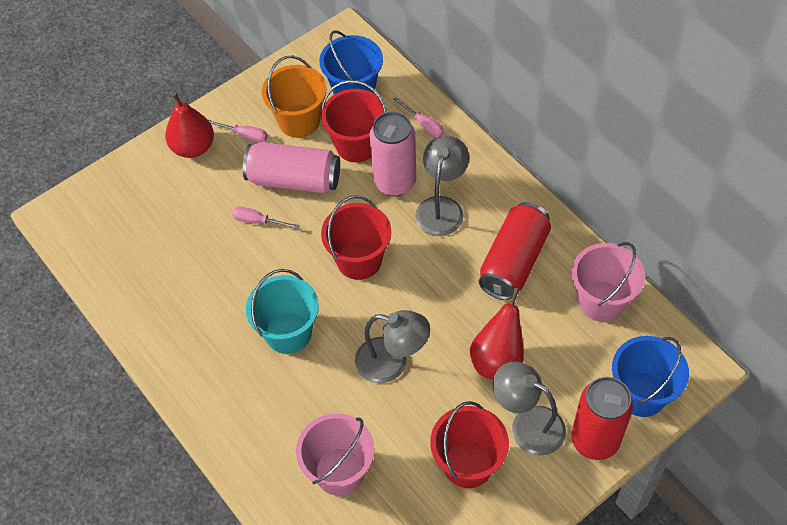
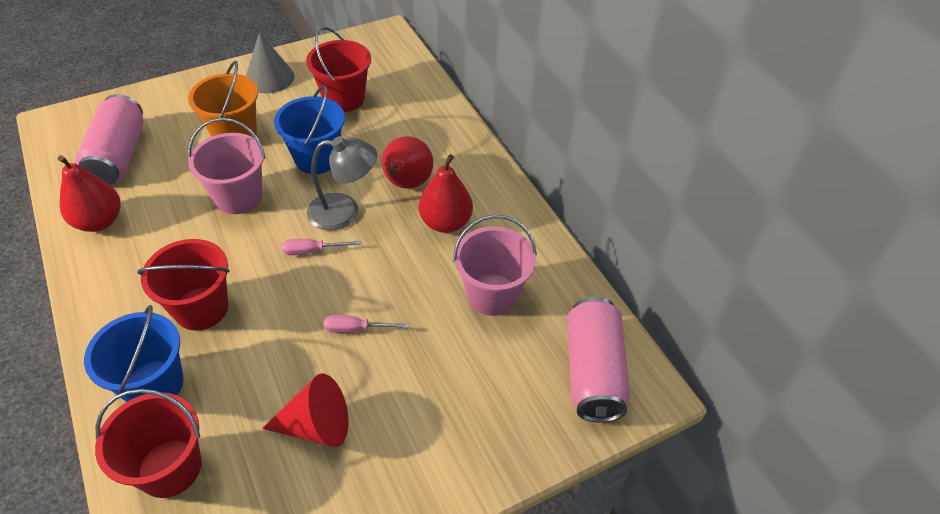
grey cone: none = 0 -> [246,32,295,93] = 1
grey lamp: [355,310,430,383] [415,136,469,236] [493,361,566,456] = 3 -> [307,136,377,231] = 1
pink screwdriver: [208,120,268,143] [232,206,300,229] [393,97,444,137] = 3 -> [282,239,361,255] [324,315,409,333] = 2
red can: [479,202,551,300] [571,377,633,460] = 2 -> none = 0
red cone: none = 0 -> [262,374,349,447] = 1
red pear: [165,93,214,158] [470,287,524,380] = 2 -> [58,155,121,232] [382,136,433,189] [419,154,473,233] = 3
turquoise bucket: [246,269,319,354] = 1 -> none = 0

